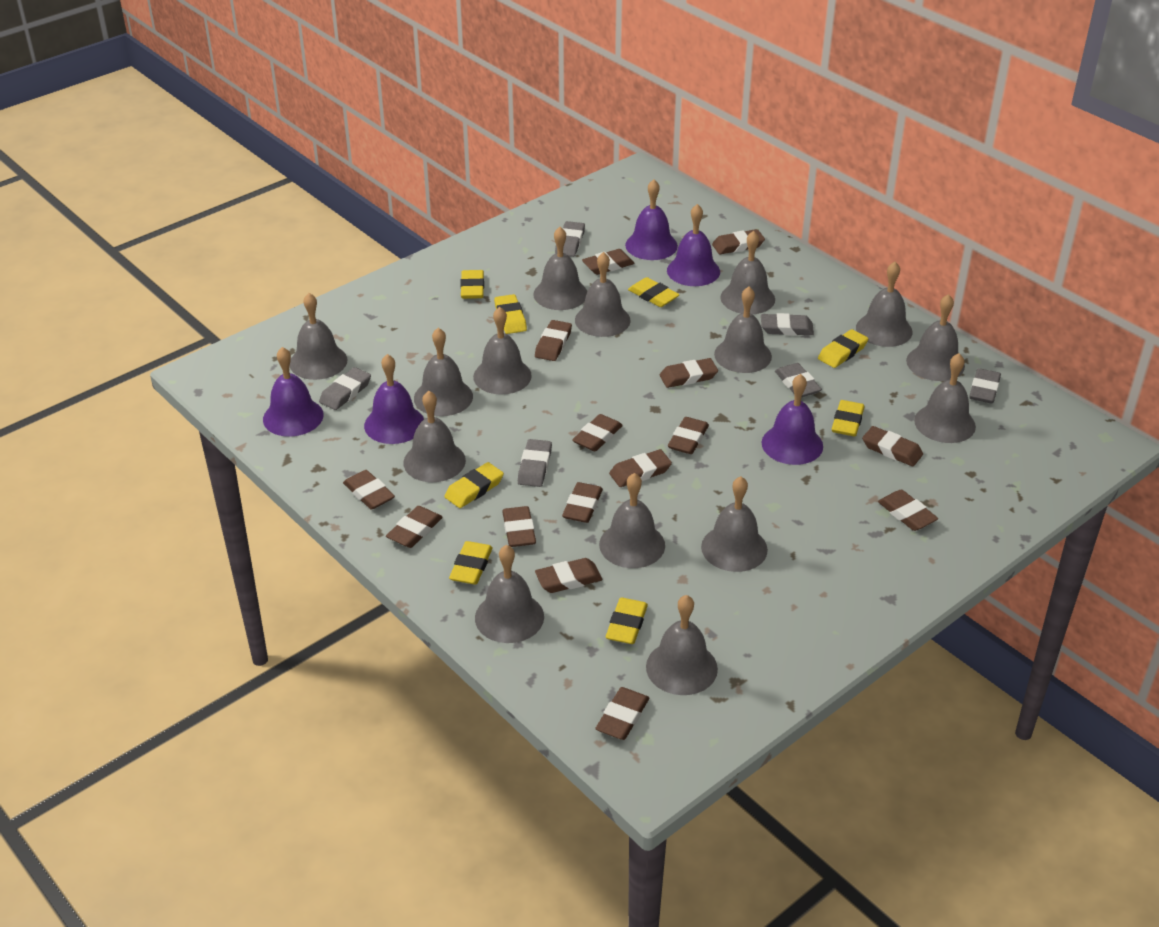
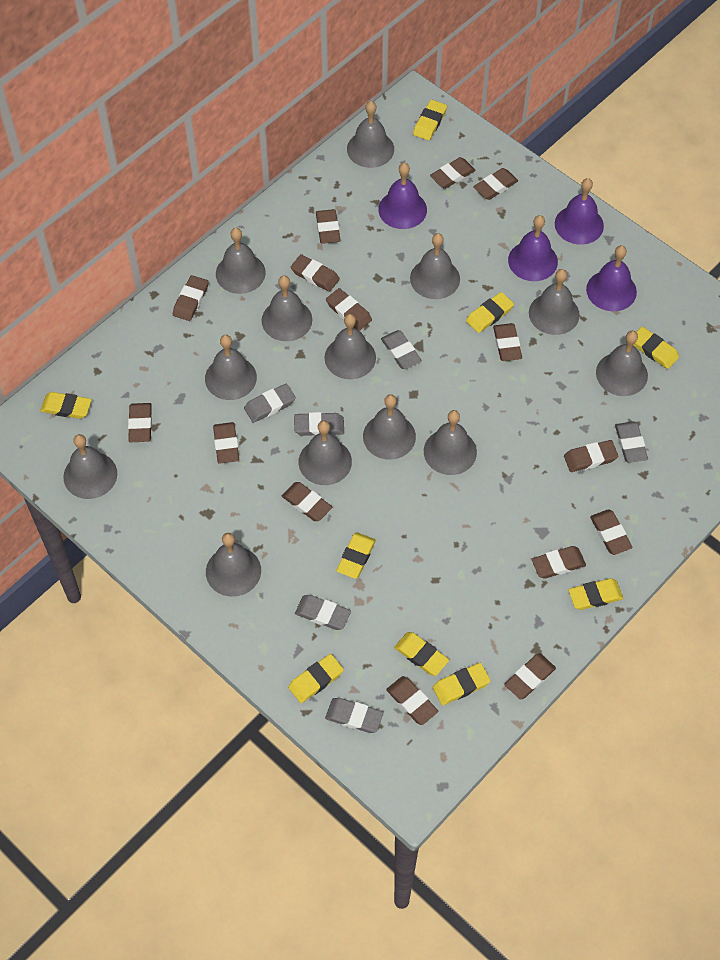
grey bell: [290,293,347,380] [403,391,466,482] [414,328,473,416] [473,307,532,395] [475,545,544,643] [533,227,587,310] [575,252,631,337] [599,473,665,568] [646,595,718,695] [701,476,768,572] [714,287,772,373] [720,231,775,314] [856,262,913,347] [906,294,965,381] [914,353,976,443] = 15 -> [63,434,117,499] [205,335,257,400] [206,533,261,597] [216,228,266,294] [262,276,312,341] [298,420,352,485] [325,314,376,379] [347,101,394,168] [363,394,416,460] [410,233,460,299] [424,410,477,475] [529,269,580,335] [596,331,648,396] = 13
purple bell: [263,347,324,437] [364,354,424,444] [625,179,678,260] [667,204,720,286] [762,374,823,465] = 5 -> [378,163,427,229] [508,215,558,281] [555,178,604,245] [586,245,637,311] = 4
yellow eraser: [444,462,504,508] [449,541,493,585] [460,270,484,299] [494,294,527,334] [606,598,648,644] [628,277,680,307] [818,329,868,368] [832,400,864,436] = 8 -> [40,392,92,419] [288,654,344,703] [336,532,376,579] [394,632,449,676] [413,100,447,141] [433,663,491,705] [466,292,514,333] [568,578,623,610] [634,327,679,369] = 9

